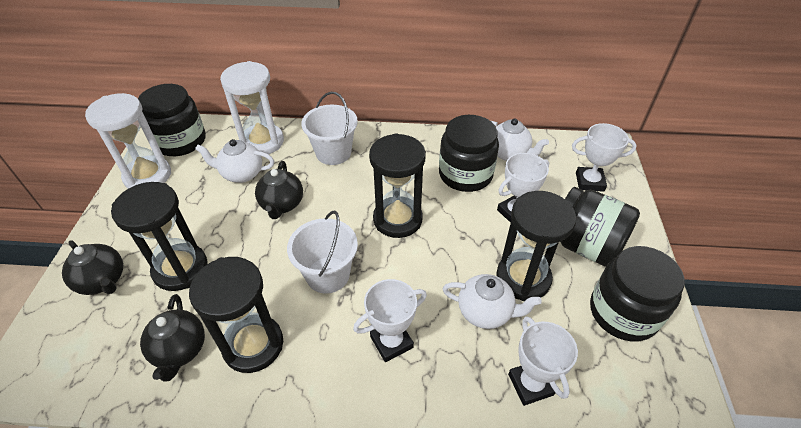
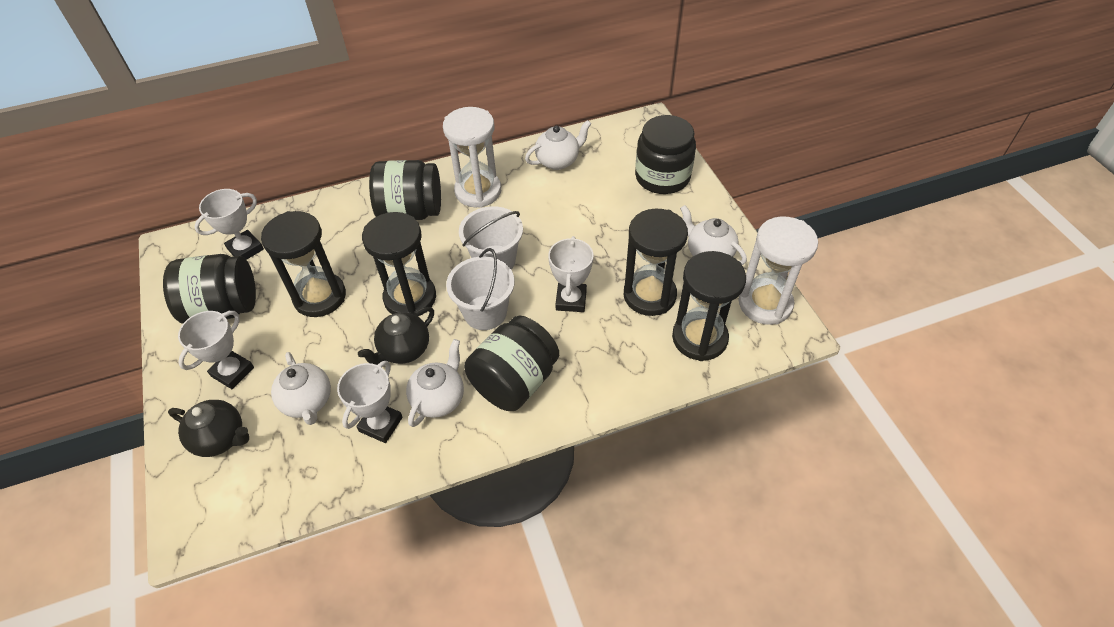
black teapot: [62,240,123,295] [140,294,205,382] [255,161,303,219] = 3 -> [168,400,249,457] [358,307,434,365] = 2
white teapot: [195,139,274,183] [443,274,542,329] [491,119,549,161] = 3 -> [271,352,331,425] [406,339,464,427] [525,120,591,170] [680,205,747,265] = 4

